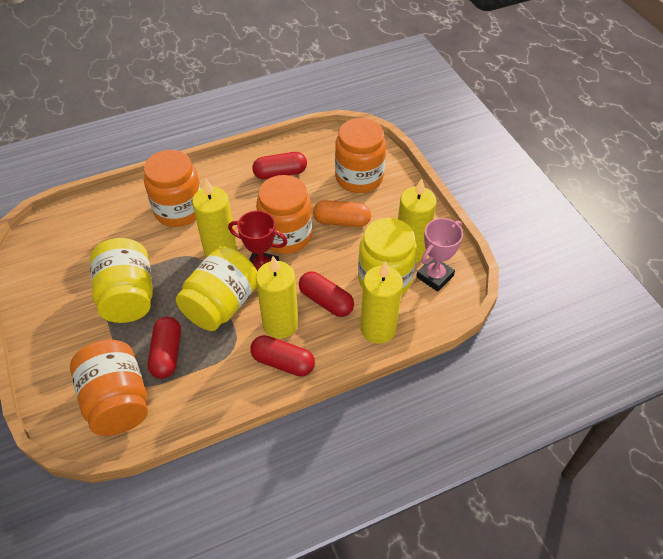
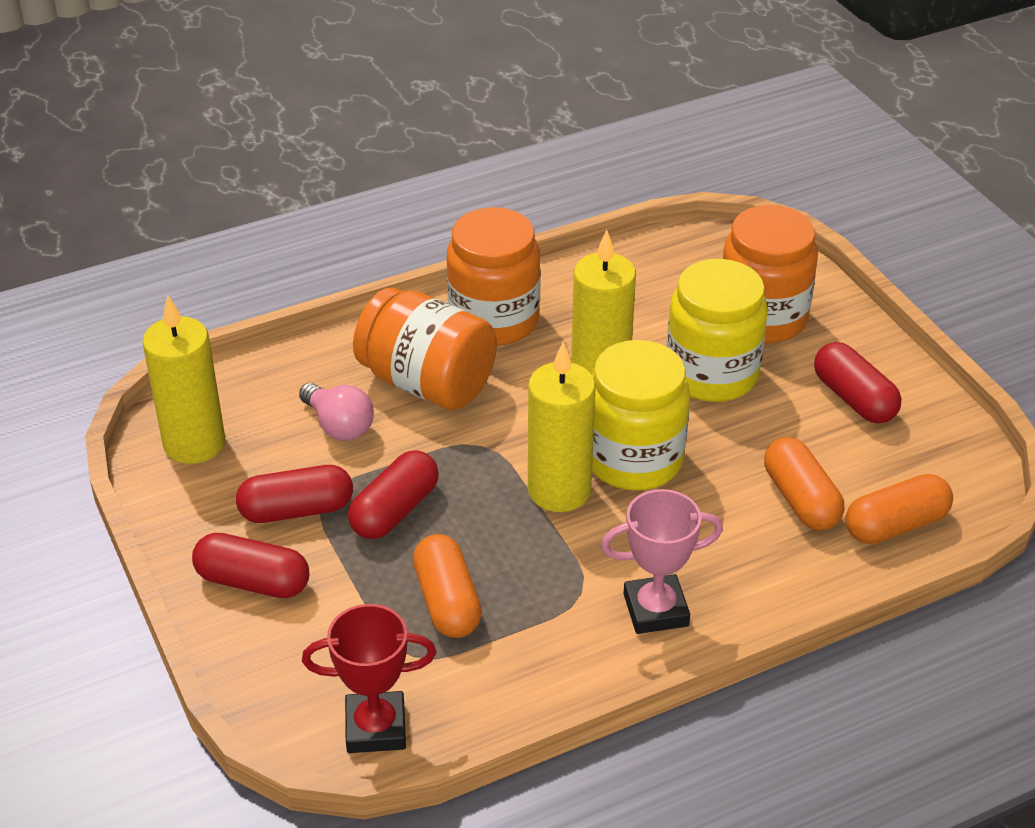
orange capsule: [313,200,371,227] = 1 -> [413,534,482,638] [764,437,844,530] [845,474,953,544] = 3
orange jar: [70,340,148,436] [144,150,201,227] [256,175,312,254] [335,118,386,193] = 4 -> [353,288,497,410] [447,207,541,346] [723,205,818,344] = 3
pink light bulb: none = 0 -> [299,383,374,441] = 1
yellow candle: [192,179,237,257] [256,256,298,339] [360,261,403,344] [398,178,437,262] = 4 -> [142,295,225,464] [528,342,596,512] [571,230,636,375] = 3
yellow jar: [90,238,153,323] [176,246,257,331] [358,218,417,295] = 3 -> [592,340,690,490] [666,259,768,402] = 2

